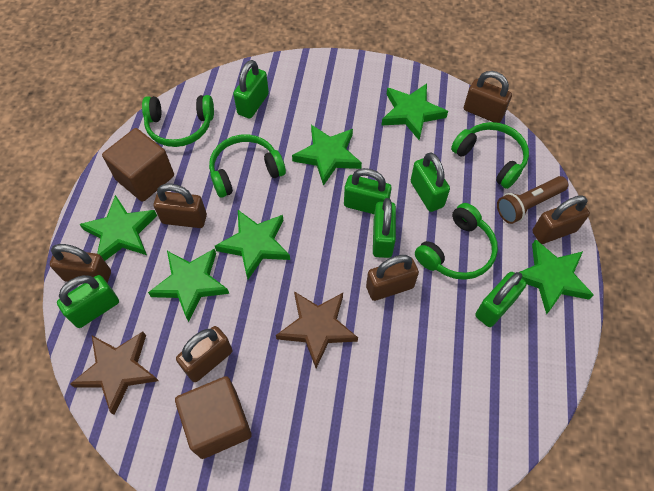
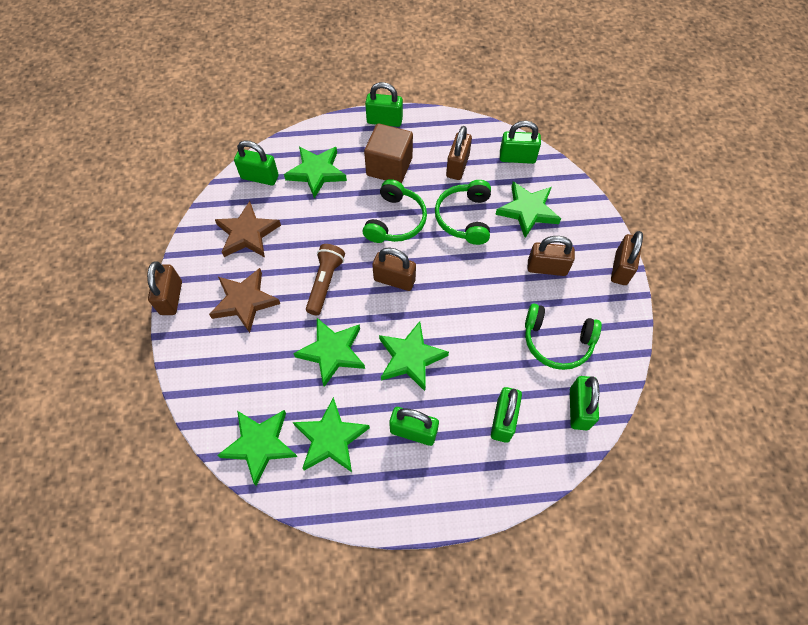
brown cube: [102,128,174,202] [175,376,252,459] = 2 -> [364,123,413,183] = 1
brown padlock: [50,244,111,283] [154,184,207,228] [176,326,233,382] [366,255,419,301] [464,71,512,123] [532,195,590,244] = 6 -> [147,261,182,315] [372,248,416,291] [446,126,472,180] [528,236,575,276] [611,231,643,285] = 5
green headphones: [142,95,214,147] [209,134,286,198] [415,203,498,280] [451,122,529,189] = 4 -> [363,179,427,243] [435,180,491,245] [525,304,602,370] = 3

